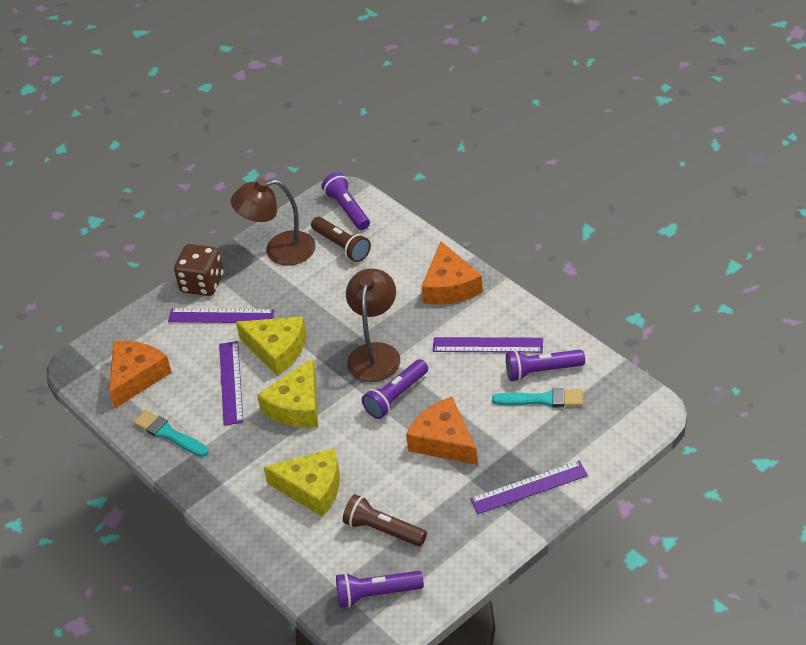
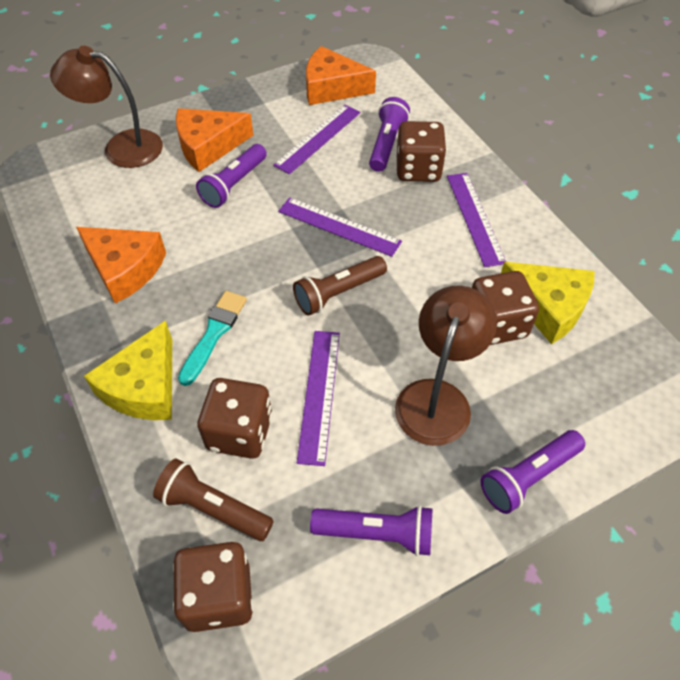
brown dice: [174,244,224,296] = 1 -> [173,542,253,632] [197,378,272,459] [396,121,446,182] [472,271,539,345] = 4
turquoise brush: [133,410,209,457] [492,388,583,407] = 2 -> [178,291,247,386] = 1
yellow cheese: [236,317,307,376] [257,358,318,428] [264,448,340,517] = 3 -> [84,320,172,420] [501,262,594,344] = 2

